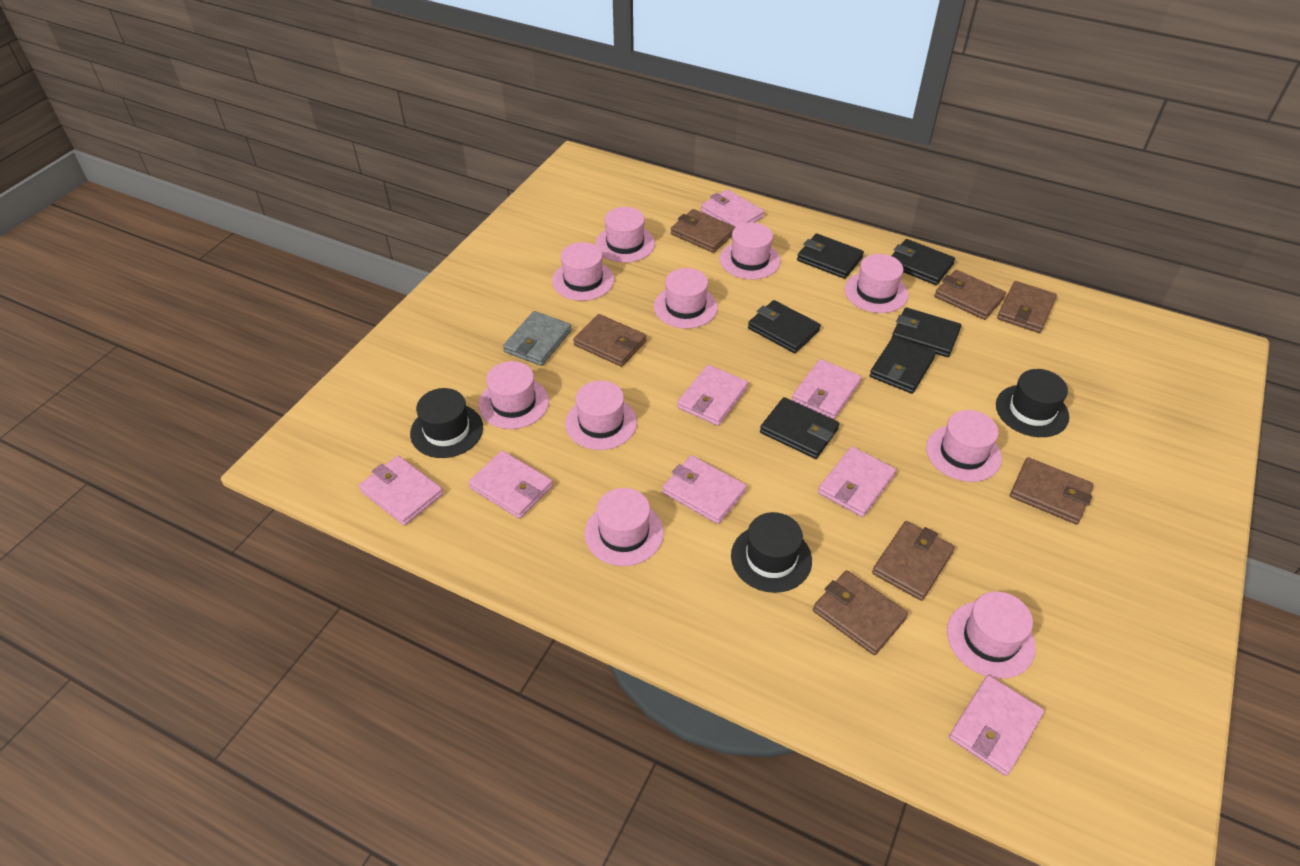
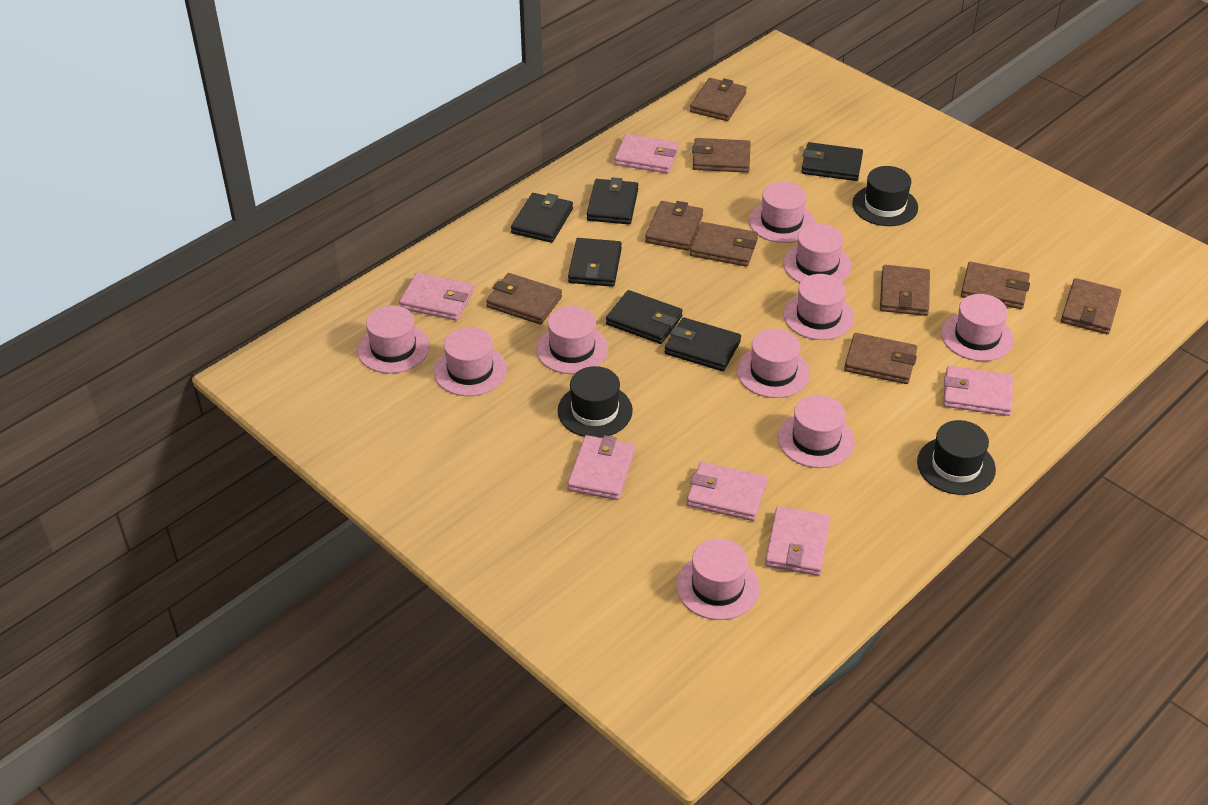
brown wallet: [573,314,646,367] [671,209,736,253] [813,570,908,655] [872,521,955,601] [934,270,1006,320] [997,281,1057,333] [1010,457,1094,524] = 7 -> [486,273,562,325] [645,201,703,250] [690,78,747,121] [690,222,758,267] [692,138,750,173] [844,333,917,384] [880,265,930,316] [961,262,1030,309] [1061,278,1121,334] = 9
grey wallet: [503,311,572,366] = 1 -> none = 0
pink wallet: [359,456,443,526] [468,451,553,519] [662,455,747,524] [677,365,748,426] [701,189,764,227] [792,359,862,420] [818,446,896,517] [949,675,1044,776] = 8 -> [399,273,474,321] [567,435,635,500] [615,134,679,173] [687,462,767,521] [765,506,830,576] [943,366,1013,416] = 6

